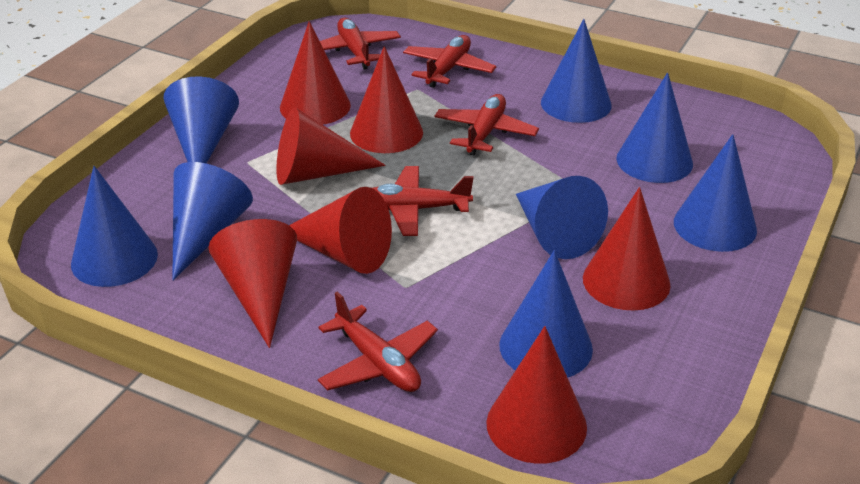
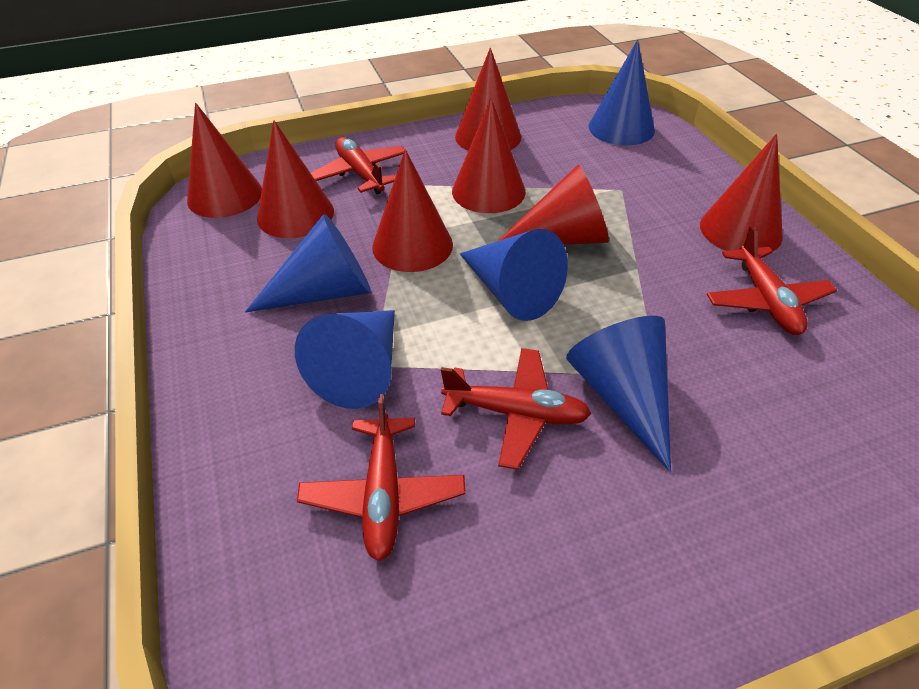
blue cone: [71,166,158,287] [163,77,239,164] [172,162,253,280] [499,250,593,378] [516,176,608,259] [541,19,612,123] [616,72,693,183] [674,134,757,252] = 8 -> [245,214,371,313] [295,310,395,409] [460,229,568,321] [566,316,671,472] [589,40,655,146] = 5
red plane: [318,292,438,392] [320,18,401,70] [373,166,473,236] [403,35,496,88] [435,94,539,155] = 5 -> [297,394,466,561] [311,137,405,194] [441,348,591,470] [707,226,837,335] = 4

